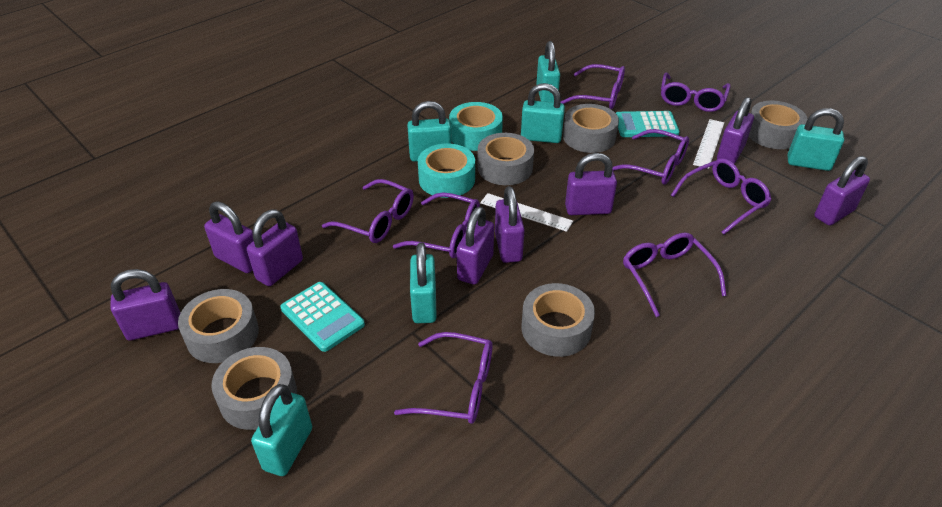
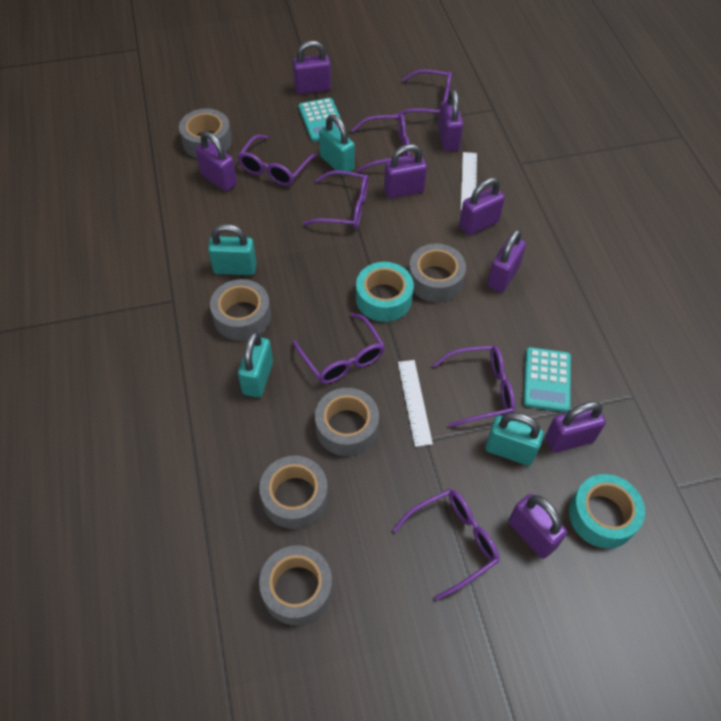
purple glasses: [322,179,414,243] [393,192,480,258] [394,332,492,424] [560,64,625,109] [612,129,689,185] [623,233,726,317] [661,73,731,112] [671,158,771,234] = 8 -> [237,135,317,186] [292,313,385,384] [302,170,368,229] [351,114,410,172] [393,489,499,601] [395,69,452,115] [433,345,515,427] = 7
turquoise padlock: [251,384,312,476] [407,101,452,162] [410,242,437,323] [521,83,565,143] [536,41,560,102] [788,108,844,171] = 6 -> [208,224,256,275] [238,331,273,398] [319,114,355,176] [485,412,544,466] = 4

